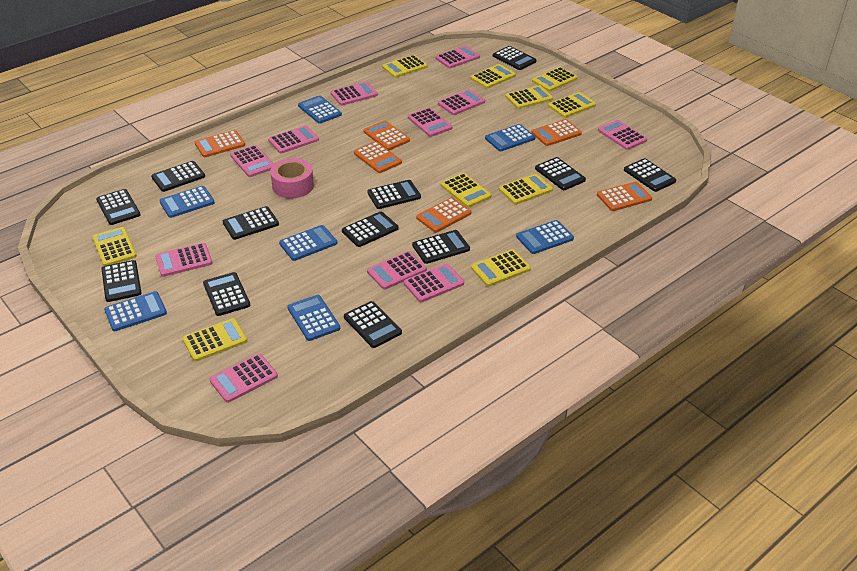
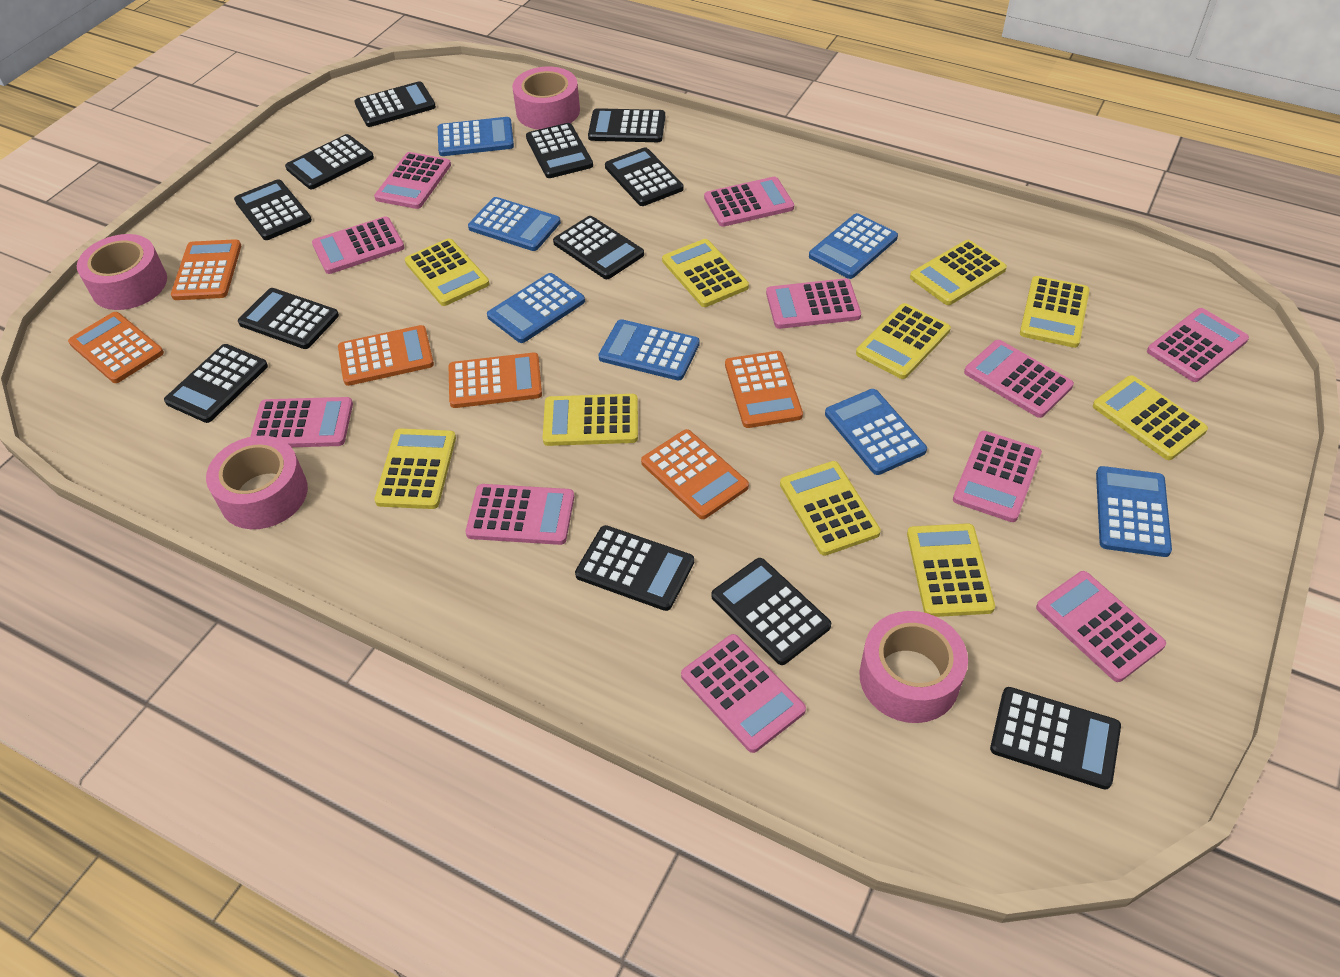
pink tape: [270,158,314,198] = 1 -> [77,234,167,310] [206,436,308,529] [512,67,580,130] [859,611,968,723] = 4

